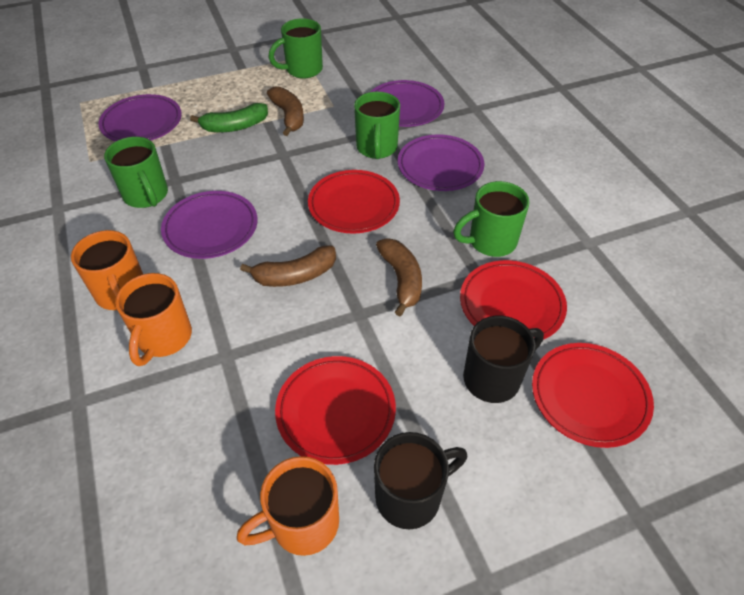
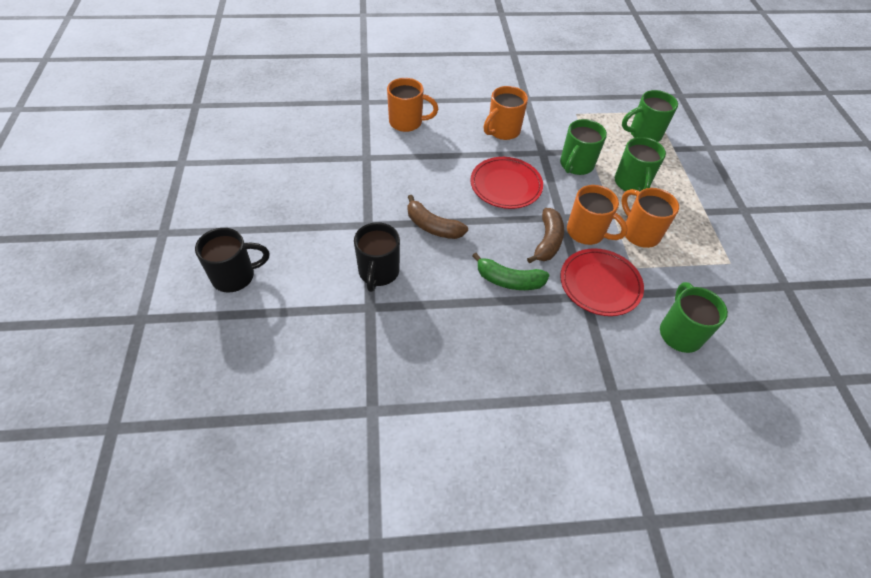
brown banana: [240,246,336,287] [267,86,304,136] [376,238,422,316] = 3 -> [408,195,468,239] [527,208,564,263] = 2
orange mug: [71,230,143,310] [115,273,192,366] [237,456,339,556] = 3 -> [387,78,438,132] [484,86,528,140] [567,185,628,245] [621,188,679,248] = 4
purple plate: [98,94,182,141] [161,191,257,259] [371,80,444,127] [398,135,484,191] = 4 -> none = 0
red plate: [275,356,396,465] [308,170,400,234] [460,260,567,340] [532,343,654,448] = 4 -> [470,157,543,209] [560,248,644,316] = 2

